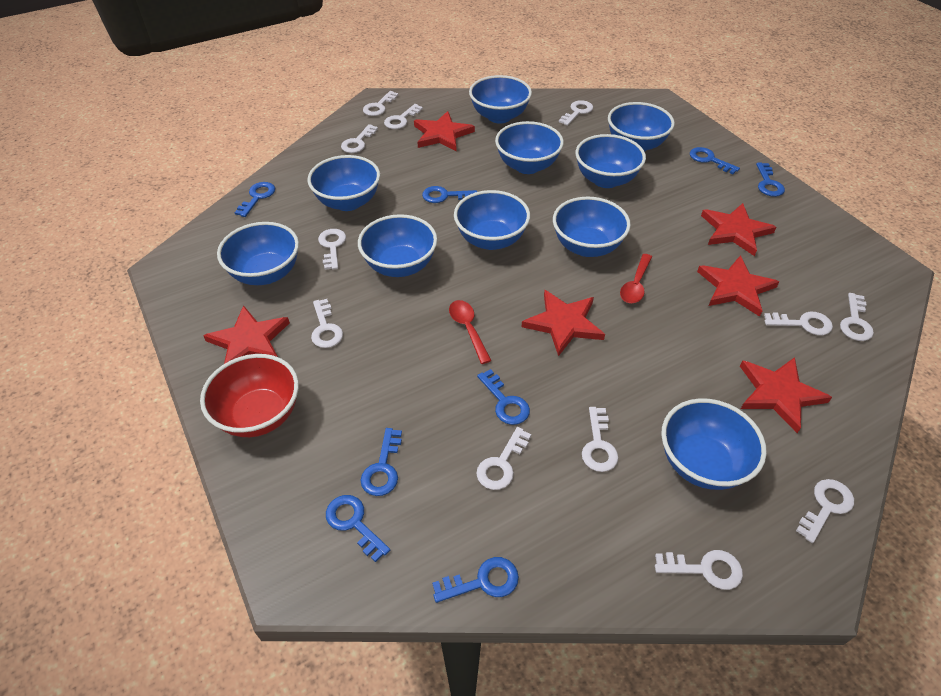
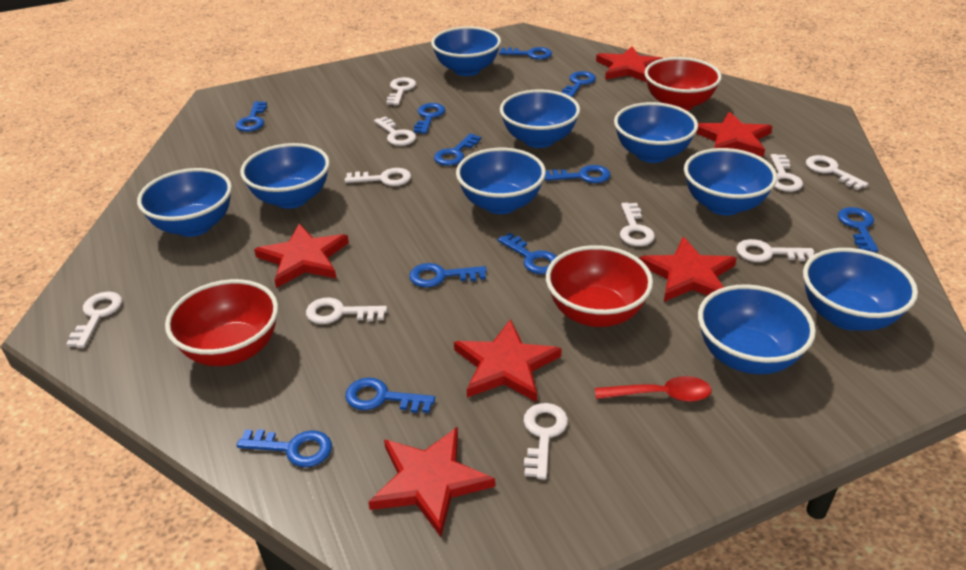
blue bowl: [217,222,299,285] [307,155,380,211] [358,214,437,277] [454,190,530,250] [469,75,532,124] [495,121,564,174] [553,197,631,257] [575,134,646,188] [608,102,675,152] [661,398,767,490] = 10 -> [137,168,232,237] [240,143,330,209] [431,26,501,76] [456,148,546,214] [500,89,580,148] [614,102,698,163] [684,148,777,215] [698,284,816,374] [803,248,918,331] = 9
blue key: [234,182,275,217] [326,495,390,562] [360,428,402,496] [422,186,477,203] [432,557,519,603] [477,369,530,425] [690,147,740,174] [756,163,785,197] = 8 -> [235,101,267,132] [237,429,332,467] [345,378,435,413] [409,263,487,288] [414,103,445,134] [434,133,481,166] [498,233,557,274] [499,47,552,60] [544,165,611,183] [561,71,596,98] [838,207,878,252] = 11
red bowl: [200,354,299,437] = 1 -> [165,279,278,366] [546,245,653,327] [644,57,722,111] = 3
red spoon: [449,300,492,364] [620,254,652,303] = 2 -> [595,376,712,402] = 1
white key: [311,299,343,348] [318,229,346,270] [341,124,378,153] [363,91,398,116] [384,104,423,129] [476,427,531,490] [559,100,593,126] [582,407,618,472] [655,550,743,590] [764,312,833,335] [796,479,854,543] [840,293,874,341] = 12 -> [66,292,122,348] [306,298,387,324] [345,168,411,186] [374,116,416,146] [386,77,416,105] [523,403,568,479] [620,203,655,246] [736,239,814,262] [770,154,803,192] [806,155,868,190] = 10

